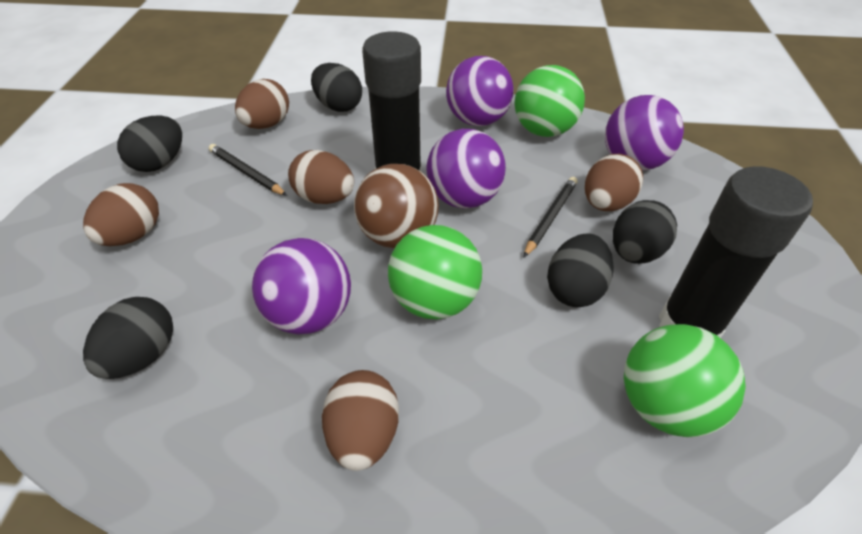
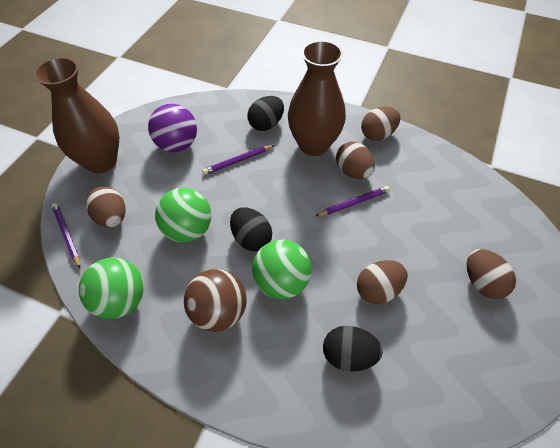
black egg: [83,297,173,379] [117,115,182,172] [311,63,362,112] [547,234,614,307] [613,200,677,264] = 5 -> [230,207,272,251] [247,96,284,131] [323,326,383,372] = 3
black glue stick: [362,31,422,172] [659,166,813,338] = 2 -> none = 0
black pencil: [209,144,287,196] [524,177,578,257] = 2 -> none = 0
brown vase: none = 0 -> [34,57,119,173] [288,40,346,156] = 2
purple ball: [252,238,351,335] [427,129,506,209] [446,56,514,126] [605,95,684,170] = 4 -> [148,104,197,152] = 1
purple pencil: none = 0 -> [51,203,80,268] [202,145,274,175] [316,186,390,216] = 3

